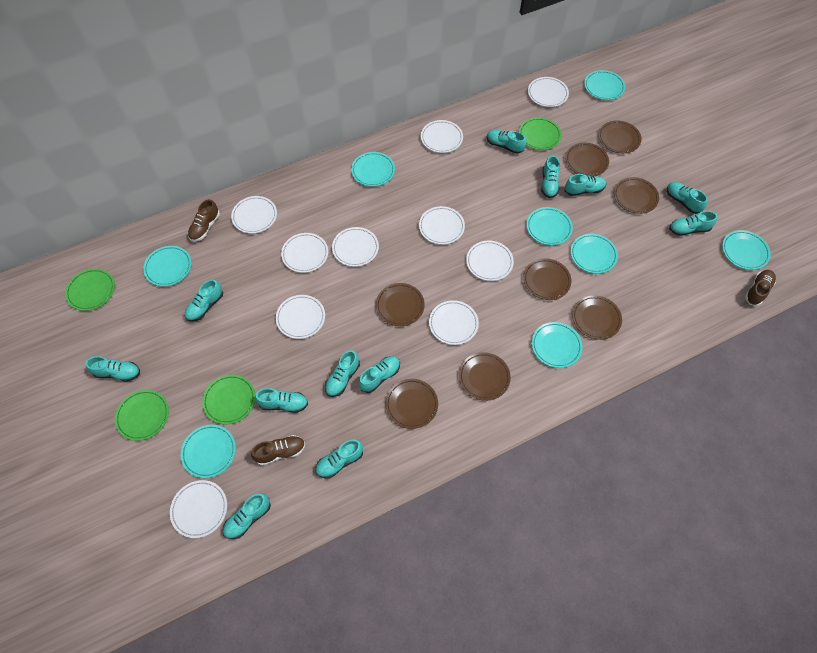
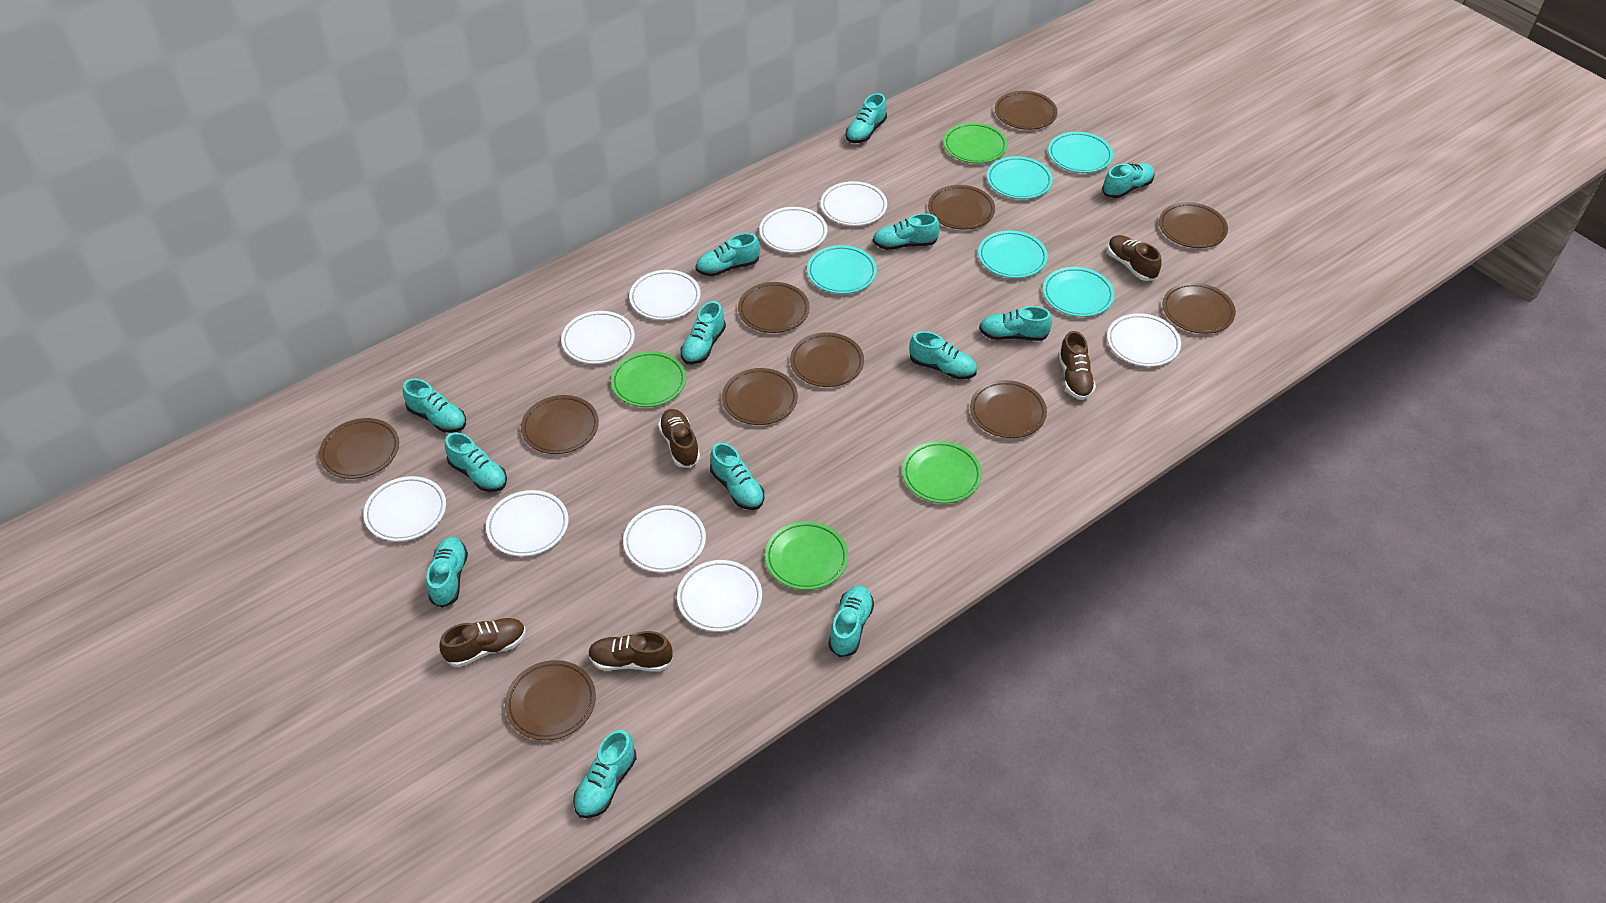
brown plate: [376,283,425,326] [386,379,438,429] [459,352,511,401] [523,258,571,300] [565,143,609,177] [572,295,622,340] [598,121,642,153] [614,177,659,214] = 8 -> [319,418,399,479] [505,660,596,740] [521,395,599,454] [722,368,798,425] [738,282,810,333] [790,332,864,387] [928,185,995,229] [970,380,1047,438] [995,91,1058,130] [1159,202,1228,248] [1163,283,1236,334] = 11
brown shoe: [188,199,220,242] [251,435,305,466] [745,270,776,306] = 3 -> [439,618,526,667] [588,631,673,671] [658,409,700,468] [1058,331,1096,400] [1108,235,1162,281] = 5
turquoise plate: [143,246,192,286] [181,425,236,478] [351,152,395,187] [527,207,573,245] [532,322,582,368] [571,234,618,274] [584,70,625,100] [722,230,771,270] = 8 -> [807,245,877,294] [978,231,1048,278] [987,156,1053,199] [1043,267,1114,317] [1048,132,1113,173] = 5
turquoise shoe: [85,356,140,382] [185,279,223,321] [223,493,271,539] [255,388,308,413] [315,439,363,478] [325,350,360,397] [359,356,400,393] [487,130,526,154] [541,155,560,198] [565,174,606,196] [667,182,708,214] [669,211,718,236] = 12 -> [403,379,466,433] [426,537,468,608] [445,432,507,492] [573,730,637,818] [681,301,726,364] [696,233,760,276] [710,443,764,510] [828,585,874,657] [846,93,887,143] [873,213,940,250] [909,331,977,379] [979,306,1052,341] [1102,163,1155,198] = 13
white plate: [170,480,227,538] [231,196,277,234] [276,295,325,339] [281,233,328,273] [332,227,379,267] [419,206,465,245] [421,120,463,153] [429,300,479,345] [466,241,514,281] [528,77,569,107] = 10 -> [363,476,446,541] [486,490,569,556] [561,311,635,364] [623,505,706,573] [629,270,701,320] [677,560,762,632] [759,207,827,253] [820,181,887,226] [1107,313,1181,367] = 9

